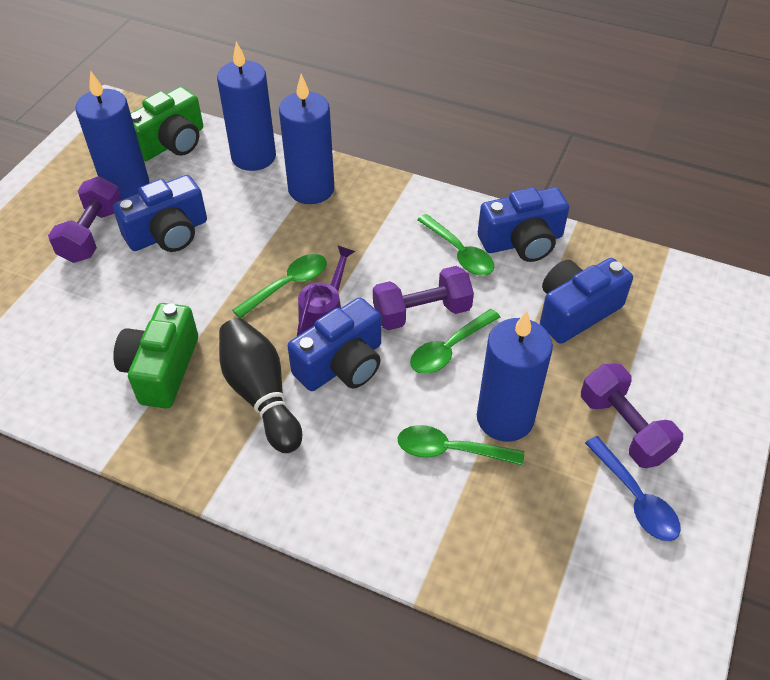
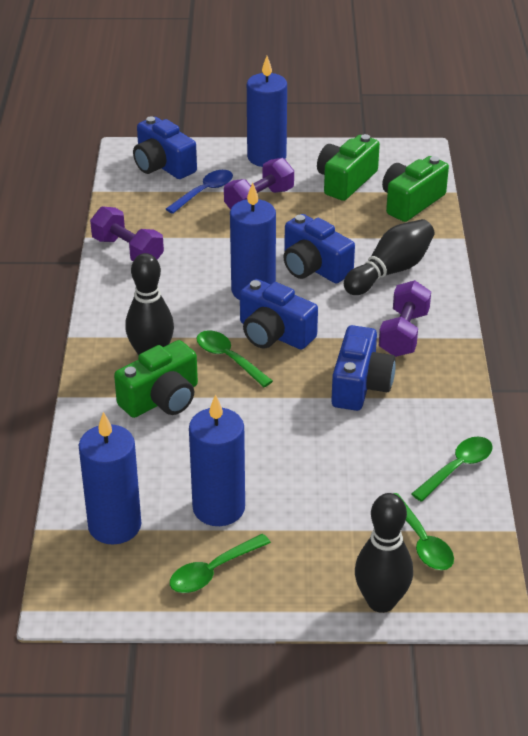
black bowling pin: [219,318,302,453] = 1 -> [125,253,174,356] [344,219,435,295] [355,493,413,613] = 3
green camera: [113,303,198,408] [131,87,203,161] = 2 -> [114,340,198,418] [317,134,380,201] [382,156,449,222] = 3
purple watering can: [297,245,355,336] = 1 -> none = 0

